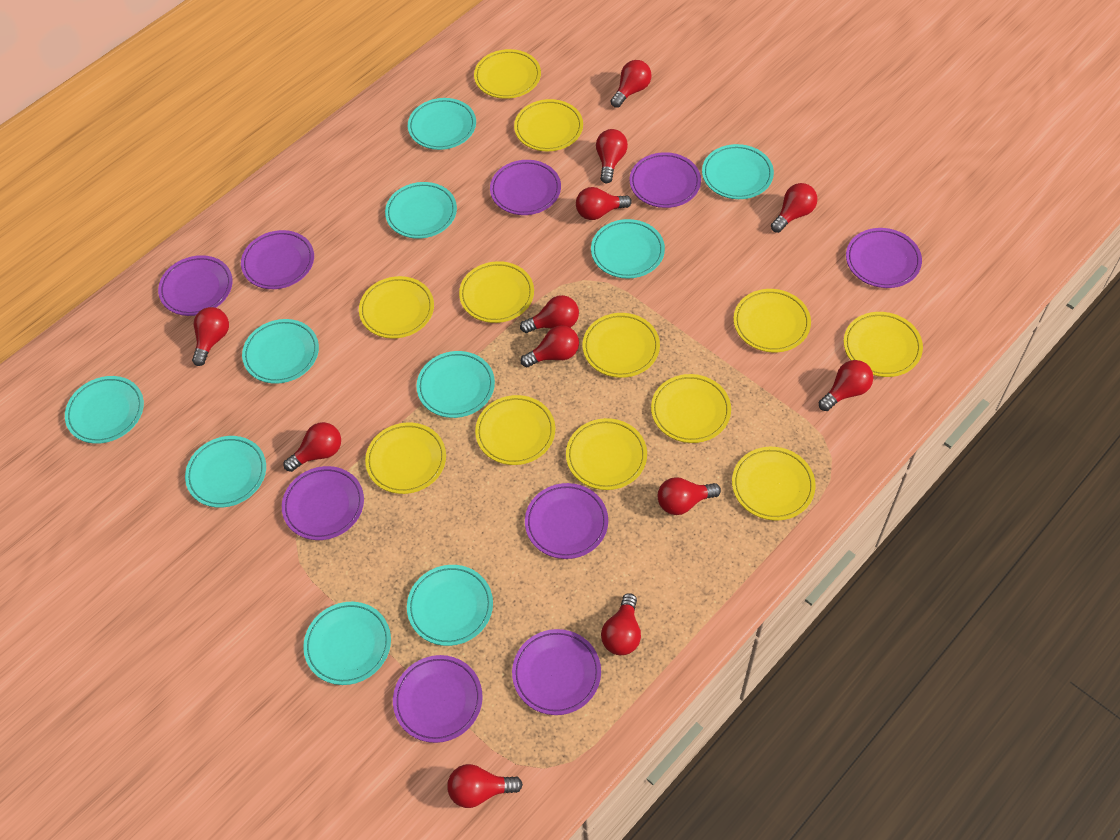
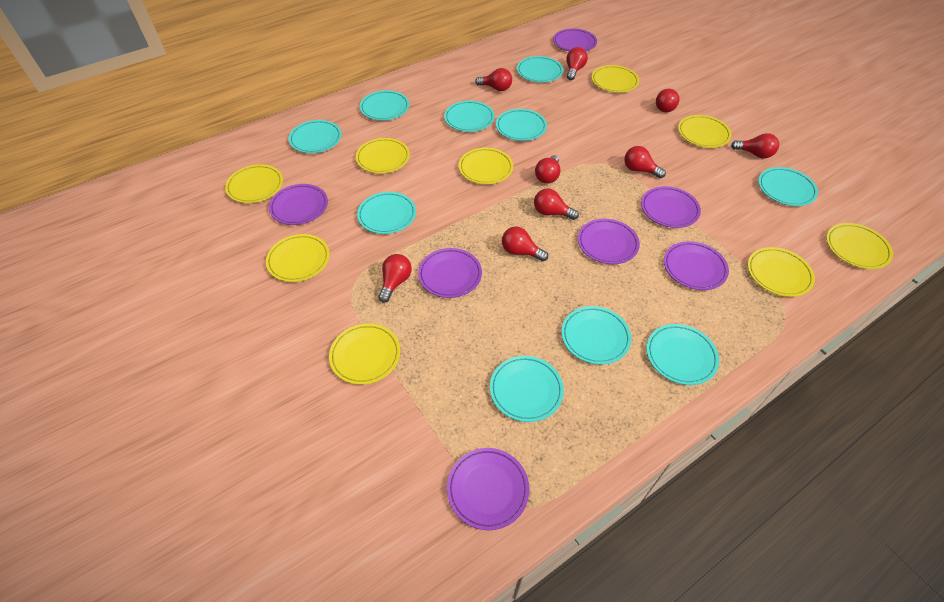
purple plate: [158,255,233,316] [241,230,314,289] [282,466,364,540] [393,655,483,743] [490,160,561,215] [512,629,601,715] [525,483,608,559] [630,152,701,208] [846,228,922,288] = 9 -> [269,184,328,225] [418,248,482,298] [447,448,529,530] [553,28,597,51] [578,219,640,264] [641,186,701,228] [664,241,729,290] = 7
red light bulb: [192,307,229,366] [283,422,341,472] [447,764,523,808] [520,295,579,333] [521,325,579,367] [576,187,632,220] [596,129,628,183] [601,593,641,655] [611,60,651,108] [658,477,721,515] [771,183,817,233] [819,360,873,411] = 12 -> [378,254,412,303] [475,68,512,91] [502,226,548,261] [534,188,579,220] [535,155,560,184] [566,47,588,80] [624,146,666,178] [656,89,679,112] [731,133,779,158] = 9
yellow plate: [359,276,434,339] [365,423,446,494] [459,261,534,323] [474,49,541,99] [475,395,555,465] [514,99,583,151] [566,418,647,490] [583,313,660,378] [651,374,731,443] [732,447,816,521] [734,289,811,353] [844,312,923,377] = 12 -> [225,164,283,203] [266,234,330,282] [329,323,400,385] [356,138,410,173] [459,148,513,184] [592,65,639,93] [678,115,732,148] [748,247,815,297] [826,223,893,269] = 9

